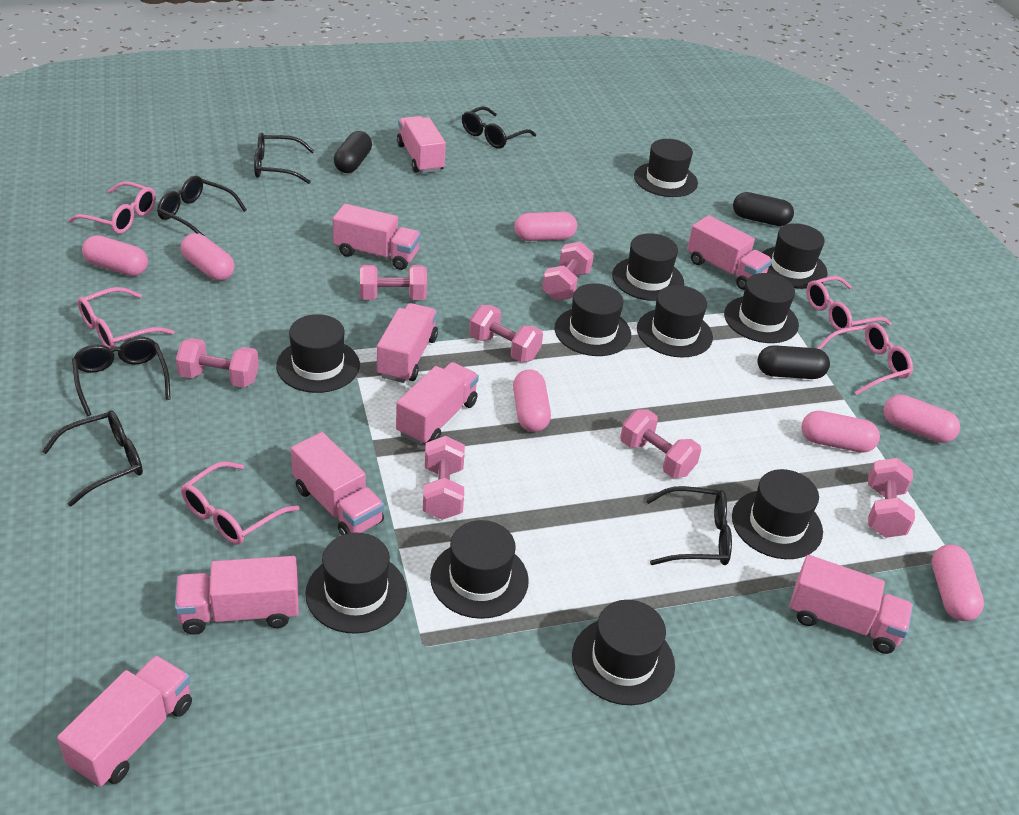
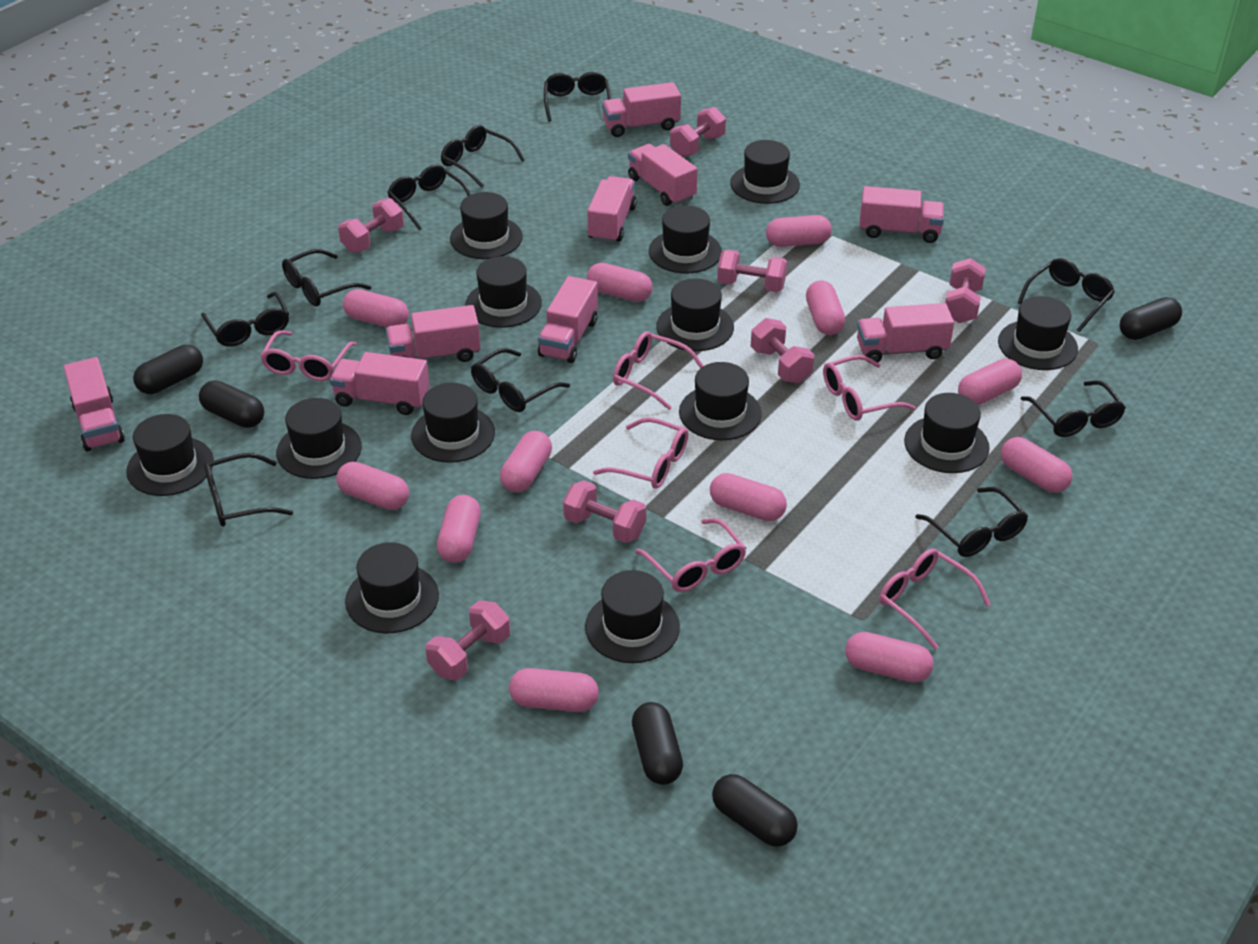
black capsule: [334,131,372,173] [733,192,794,226] [758,345,830,379] = 3 -> [133,345,203,394] [199,380,264,428] [632,702,683,785] [712,774,798,847] [1120,297,1182,340] = 5
black glasses: [42,410,143,507] [72,337,171,416] [157,176,247,237] [254,132,314,184] [462,106,536,148] [646,486,732,565] = 6 -> [201,292,289,347] [204,453,293,526] [282,249,371,307] [387,165,471,230] [441,125,524,188] [471,348,570,412] [544,72,611,121] [915,487,1028,557] [1017,258,1115,332] [1021,380,1126,437] = 10
black hat: [276,314,360,393] [305,533,407,634] [430,520,529,619] [555,283,631,356] [572,600,675,705] [612,233,684,301] [634,139,698,197] [637,285,713,357] [724,273,799,343] [732,469,823,559] [762,223,828,289] = 11 -> [126,414,214,496] [276,398,362,479] [345,542,439,633] [411,383,495,463] [450,192,523,259] [465,256,542,328] [585,570,680,663] [649,205,722,273] [656,278,734,351] [679,362,762,440] [730,140,800,204] [904,393,990,473] [998,296,1078,370] = 13
pink capsule: [82,235,148,276] [181,233,235,281] [513,369,551,432] [514,212,577,241] [801,411,880,453] [883,394,960,443] [932,544,984,621] = 7 -> [336,462,409,510] [343,289,409,328] [437,495,481,563] [500,431,552,493] [509,668,599,712] [587,263,653,302] [710,473,787,521] [766,215,832,247] [806,280,845,335] [845,632,934,683] [958,359,1022,405] [1001,437,1073,493] = 12
pink glasses: [68,181,156,234] [77,287,174,348] [181,461,300,545] [806,276,892,330] [817,323,913,395] = 5 -> [260,330,356,381] [593,417,688,489] [613,331,704,410] [635,518,746,592] [823,355,916,421] [879,548,991,650] = 6

